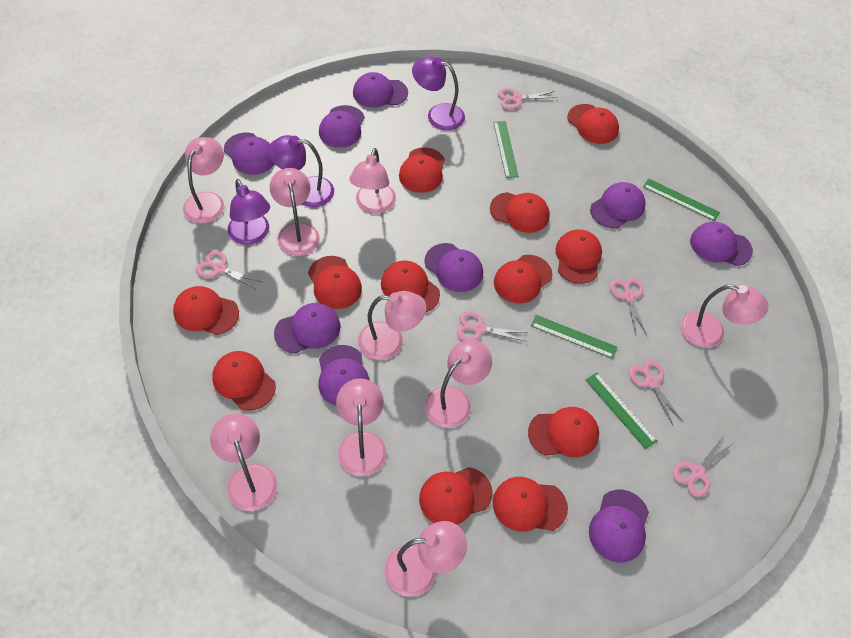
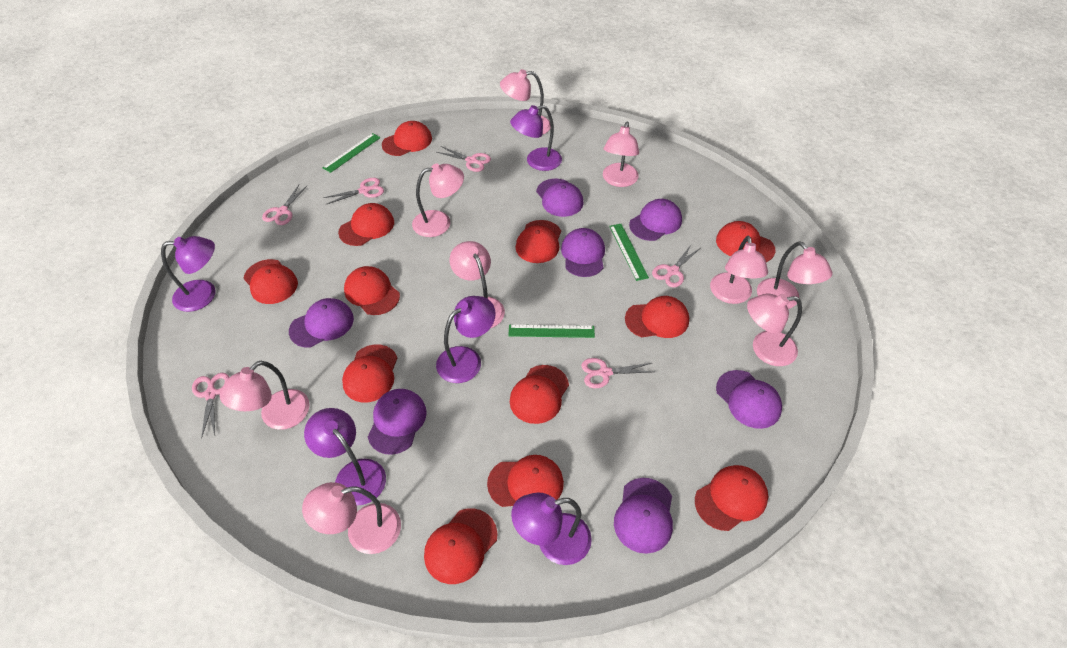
green ruler: [493,121,519,178] [531,315,618,359] [585,372,657,449] [643,178,720,221] = 4 -> [323,133,381,173] [508,325,595,338] [609,224,649,281] = 3
purple cap: [224,133,274,175] [274,303,340,354] [318,345,370,406] [319,105,365,148] [353,72,408,108] [424,243,483,292] [589,490,649,562] [590,182,646,228] [690,222,753,266] = 9 -> [289,298,354,348] [368,389,427,455] [536,179,584,217] [561,228,605,277] [614,478,673,554] [629,199,682,241] [716,370,782,429] = 7
purple lamp: [228,179,270,245] [268,135,334,207] [412,57,465,130] = 3 -> [161,236,215,312] [304,408,386,506] [436,296,496,383] [510,105,562,171] [511,493,592,565] = 5

